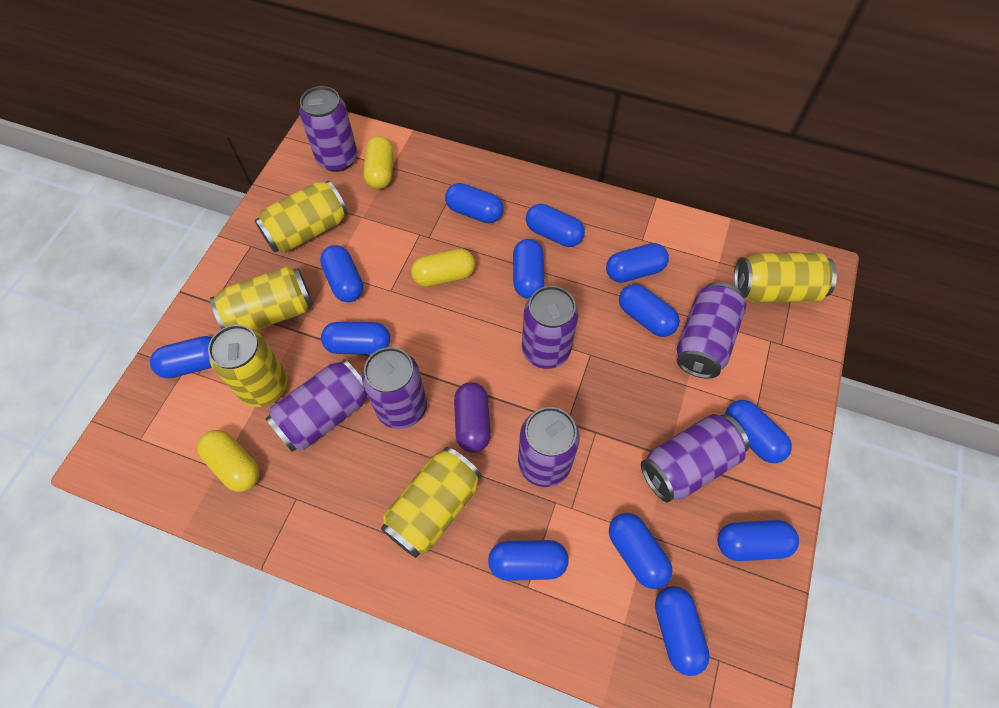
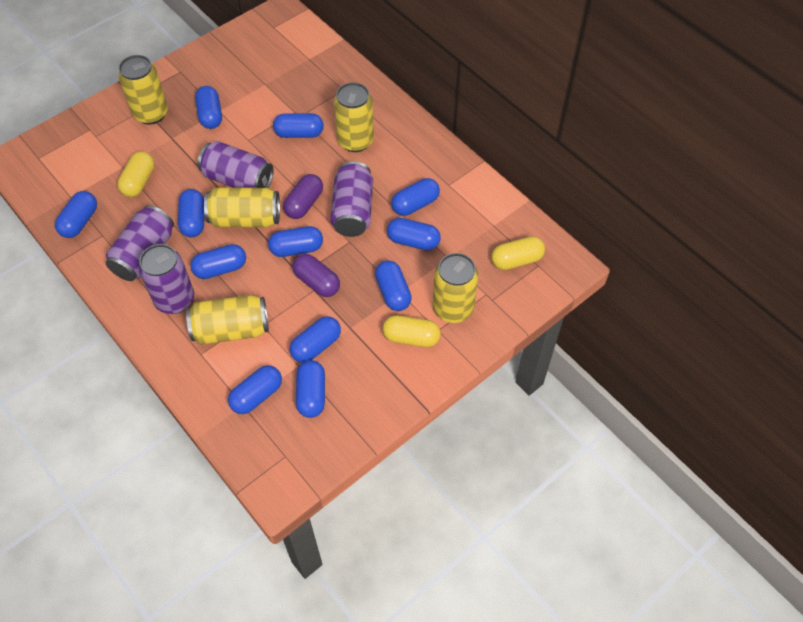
blue capsule: [150,336,212,378] [320,245,363,302] [321,322,390,354] [445,183,504,223] [488,540,569,581] [513,239,545,299] [526,204,585,247] [606,243,669,283] [609,513,673,589] [619,284,680,337] [655,586,710,676] [717,520,799,561] [725,400,792,463] = 13 -> [55,191,97,238] [178,189,204,237] [190,244,246,279] [195,86,222,129] [228,365,282,414] [268,226,323,257] [273,113,324,138] [290,316,341,363] [296,360,325,418] [375,260,412,311] [387,218,441,251] [391,178,440,216] = 12
purple can: [266,359,368,452] [299,86,357,172] [362,347,427,429] [518,407,580,487] [522,286,579,369] [641,414,749,503] [677,282,746,379] = 7 -> [106,205,174,281] [139,244,194,314] [198,141,274,188] [330,161,373,237] = 4
purple capsule: [454,382,491,453] = 1 -> [283,174,323,219] [292,254,340,297] = 2

